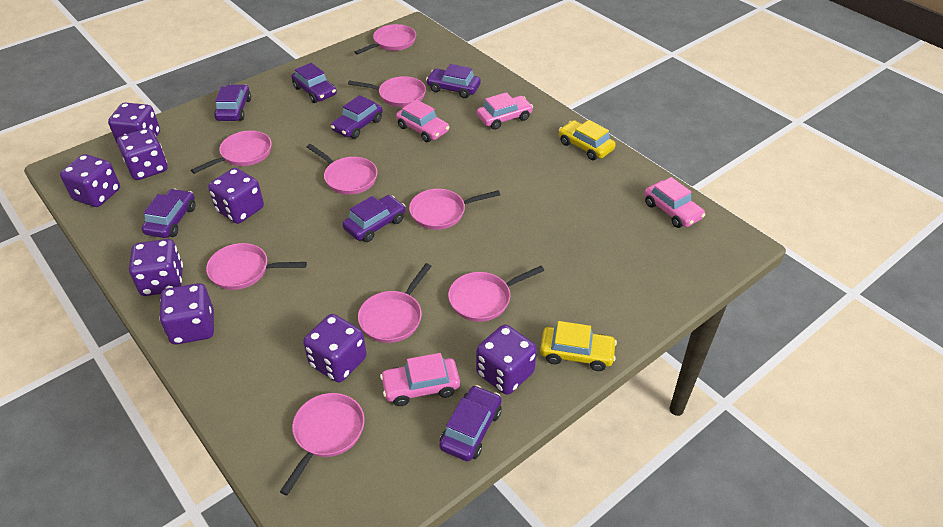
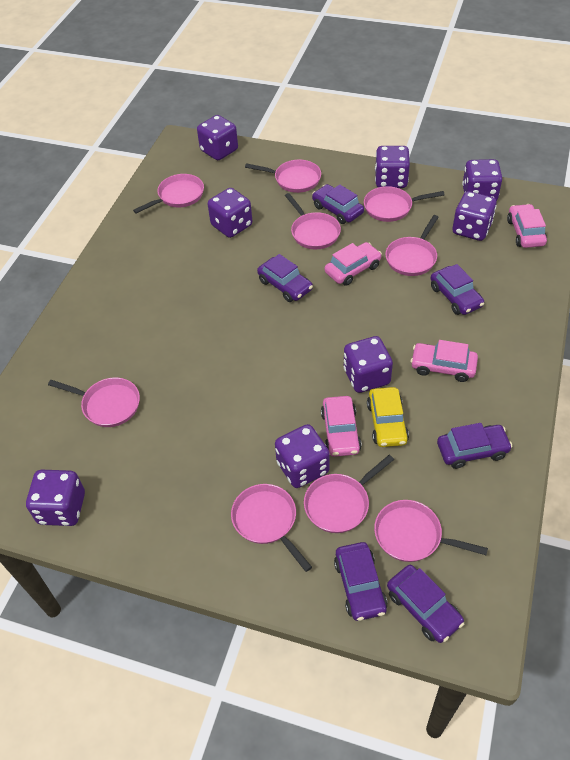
purple car: [142,189,195,238] [214,84,251,121] [291,63,337,103] [331,95,383,139] [342,195,406,242] [426,64,481,98] [439,385,501,461] = 7 -> [257,254,313,302] [312,184,364,224] [334,542,388,621] [387,565,464,643] [430,264,484,315] [437,423,512,469] = 6
yellow car: [540,321,617,371] [559,120,616,160] = 2 -> [367,387,409,447] = 1

